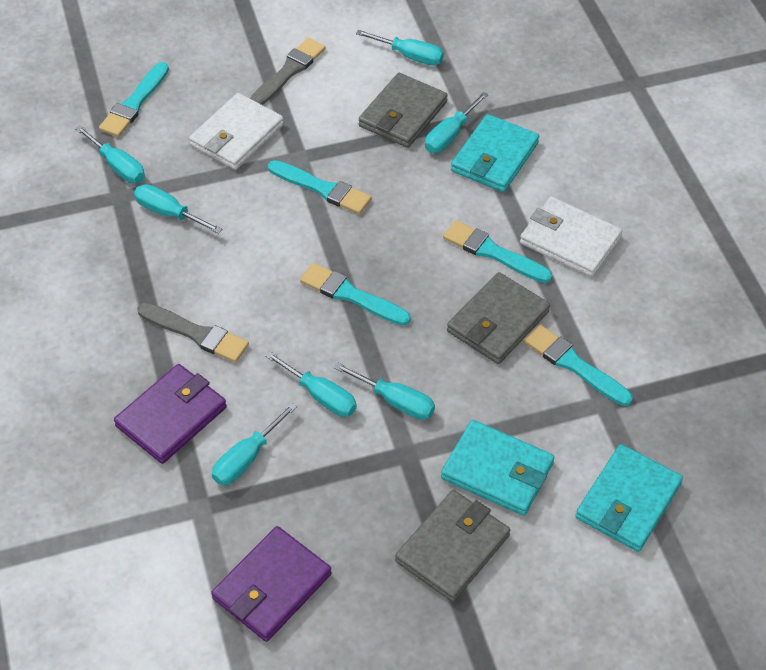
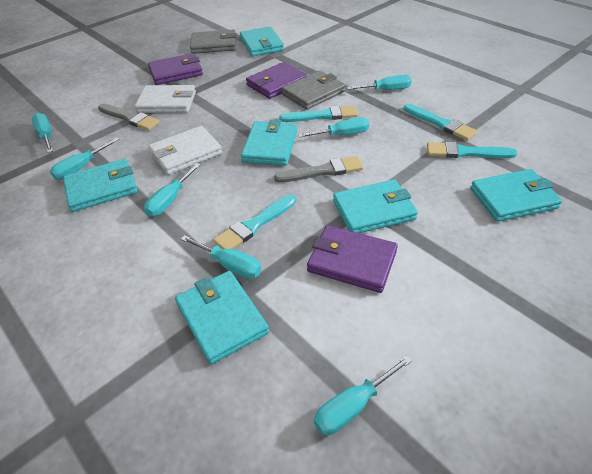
grey wallet: [359,73,448,148] [395,490,510,602] [447,272,550,364] = 3 -> [190,29,236,54] [282,71,346,110] = 2
purple wallet: [114,364,227,464] [211,526,332,642] = 2 -> [148,53,203,85] [246,62,308,99] [307,225,398,293] = 3
turquoise brush: [99,62,169,137] [268,160,372,214] [300,263,411,326] [443,220,552,283] [524,325,633,406] = 5 -> [213,194,296,249] [279,105,358,122] [403,104,477,141] [427,142,518,158] = 4
turquoise wallet: [441,420,554,516] [451,114,539,192] [576,444,683,552] = 3 -> [63,159,138,212] [175,271,269,364] [240,26,284,56] [241,119,297,166] [333,179,418,233] [470,169,562,222] = 6

